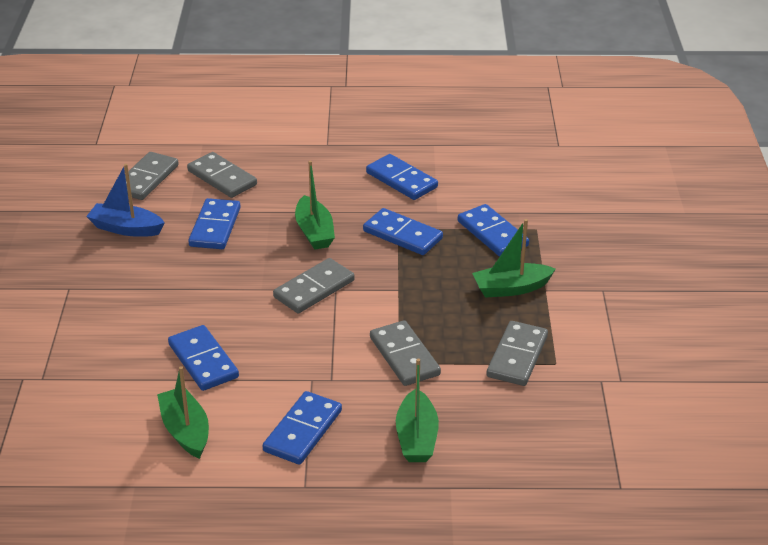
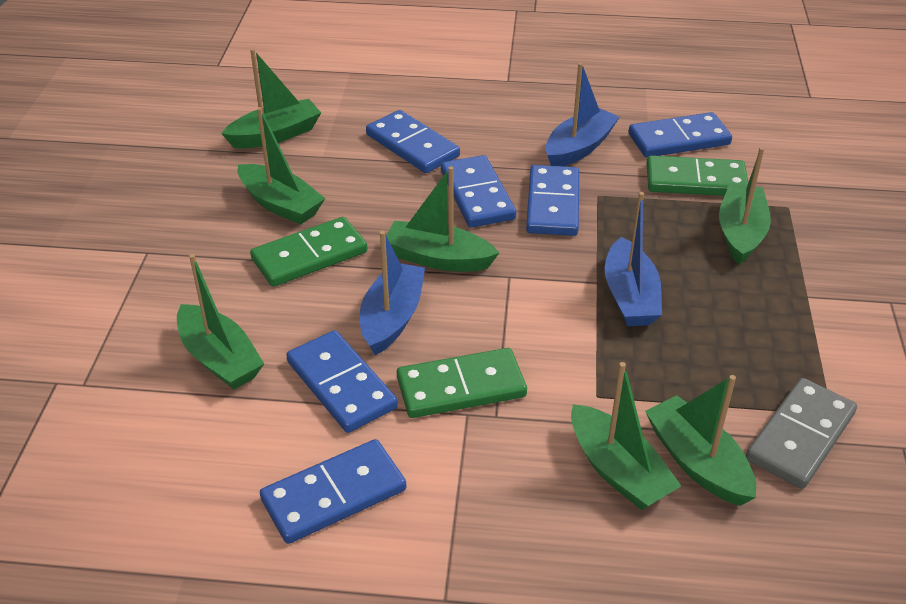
blue boat: [86,164,165,237] = 1 -> [360,231,425,355] [546,63,620,166] [605,192,662,326] = 3
green boat: [157,366,209,459] [295,161,335,250] [396,359,439,462] [472,219,556,298] = 4 -> [177,254,264,389] [221,49,321,149] [238,107,325,225] [386,166,499,272] [571,362,681,510] [645,375,756,506] [719,147,771,265] = 7
green domino: none = 0 -> [250,217,368,287] [397,348,527,418] [647,155,748,196] = 3
grey domino: [125,152,179,200] [187,152,257,198] [273,258,355,313] [370,320,441,386] [486,321,548,386] = 5 -> [746,378,857,489] = 1

